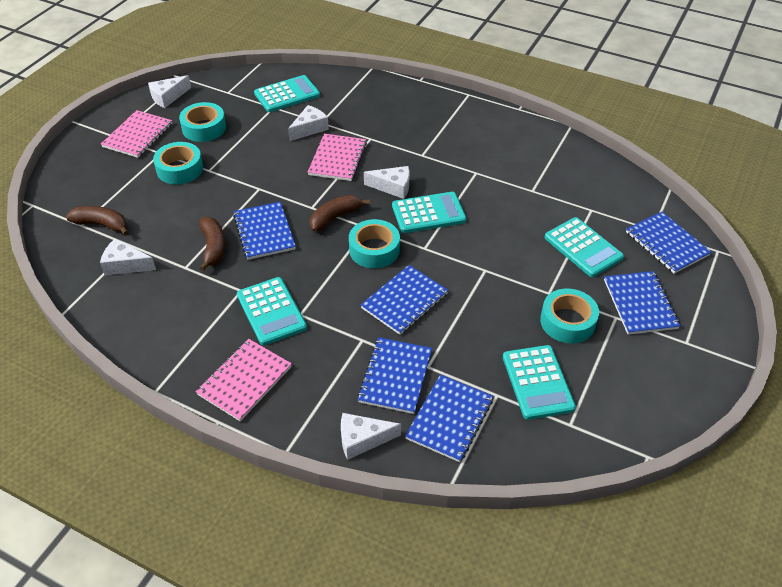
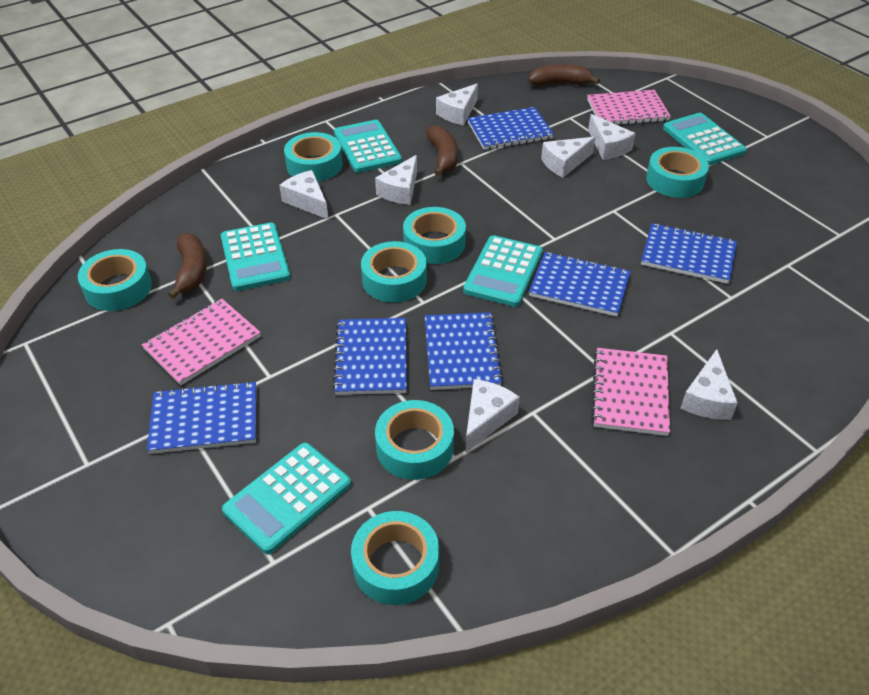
turquoise tape: [153,142,203,184] [179,102,226,142] [349,219,400,268] [540,288,599,344] = 4 -> [78,249,152,311] [284,132,343,182] [351,511,439,605] [361,241,427,303] [375,400,454,480] [403,207,466,264] [646,147,709,198] = 7
white cheese: [100,239,156,275] [148,75,191,108] [288,105,329,141] [341,413,401,460] [364,166,410,199] = 5 -> [279,170,329,220] [375,155,417,205] [436,83,478,125] [465,379,520,453] [541,137,595,178] [588,114,635,160] [681,349,738,420] = 7

